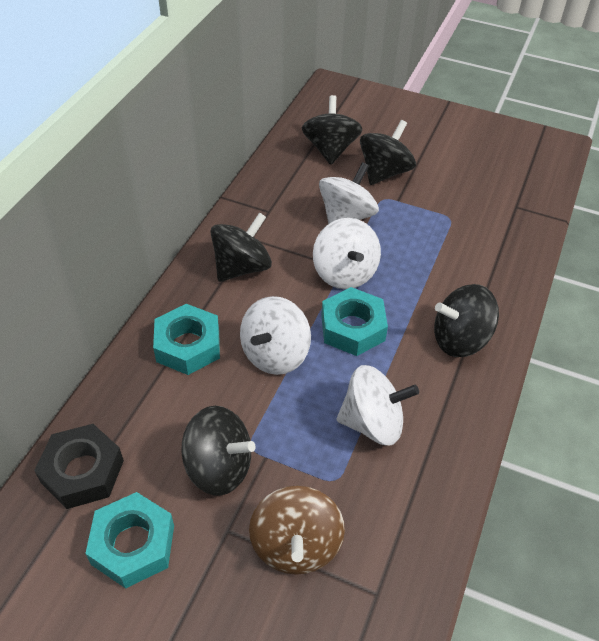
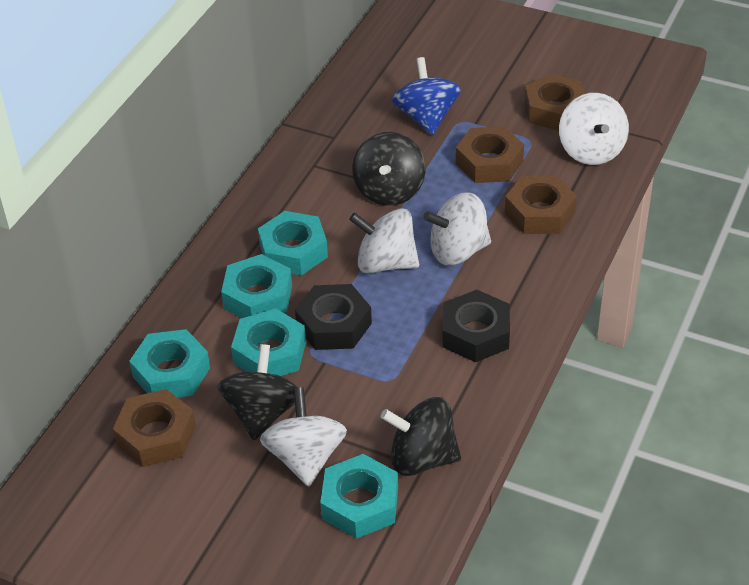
black nut: [34,424,124,509] = 1 -> [295,284,372,350] [442,290,510,362] = 2
black spinning top: [181,406,256,496] [210,213,272,282] [302,95,362,165] [360,120,416,185] [434,284,499,357] = 5 -> [217,344,298,440] [352,132,425,206] [381,397,461,476] = 3
blue spinning top: none = 0 -> [392,57,461,135] = 1
brown nut: none = 0 -> [113,389,196,467] [456,126,524,183] [505,176,577,234] [524,74,585,131] = 4
brown spinning top: [249,485,345,575] = 1 -> none = 0
turquoise nut: [85,492,174,589] [153,304,220,375] [321,287,388,356] = 3 -> [129,329,210,398] [221,254,292,318] [231,309,306,376] [258,211,328,276] [320,454,398,539] = 5

